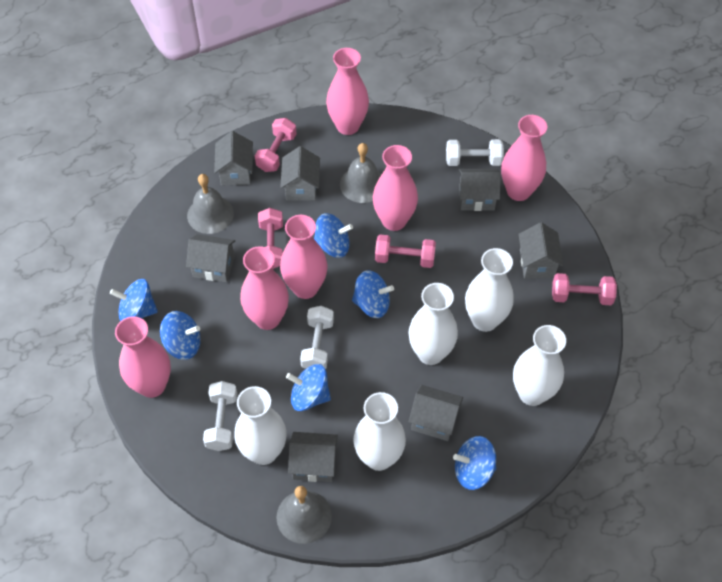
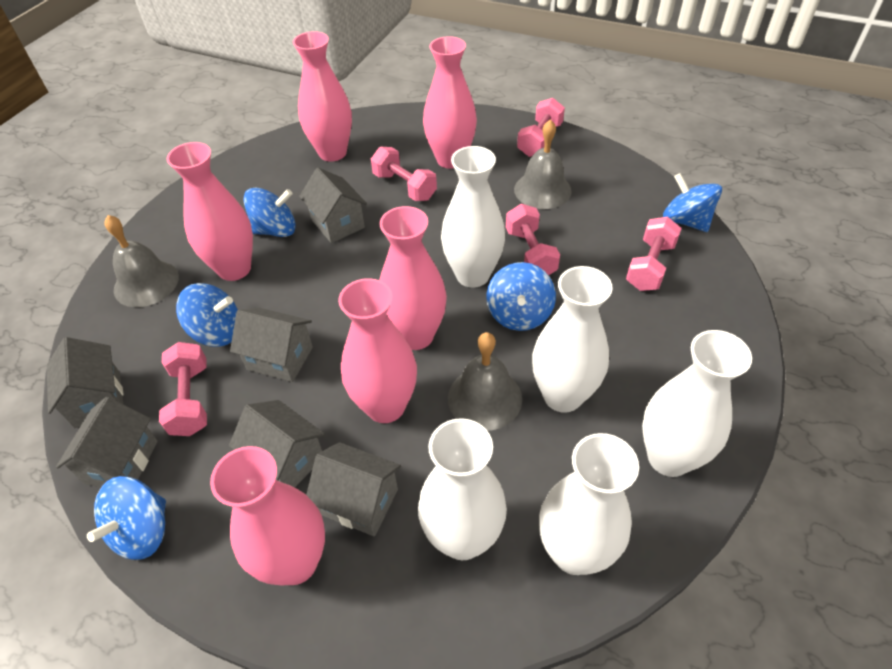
blue spinning top: [110,279,158,321] [160,311,201,360] [286,364,331,411] [314,213,353,258] [352,270,394,318] [453,436,496,490] = 6 -> [87,476,166,560] [176,283,238,347] [244,187,296,237] [486,262,556,331] [663,173,722,232] = 5
grey house: [186,234,235,282] [214,131,253,185] [280,146,320,201] [288,432,338,482] [409,385,463,441] [459,169,501,211] [518,222,564,279] = 7 -> [47,337,124,428] [56,397,158,487] [229,400,325,488] [230,308,313,382] [299,168,367,243] [306,442,401,537] = 6
pink dumbbell: [255,118,297,172] [258,208,283,269] [375,234,436,268] [552,273,617,305] = 4 -> [159,342,207,436] [371,147,437,201] [506,204,560,275] [517,98,565,157] [626,217,682,291] = 5
white dumbbell: [203,381,237,451] [300,306,334,369] [446,139,504,166] = 3 -> none = 0

